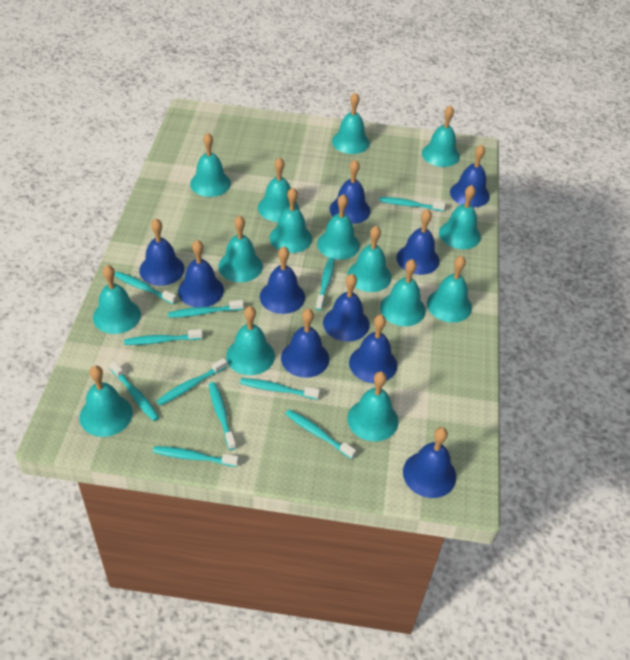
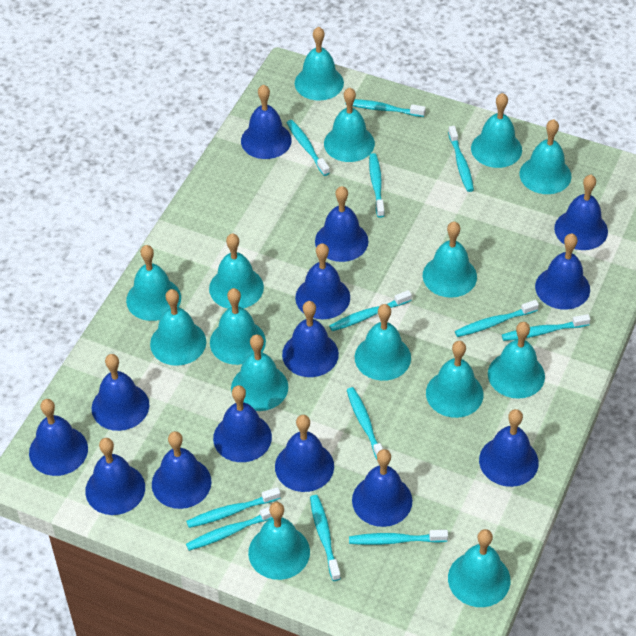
blue bell: [139,219,185,286] [178,240,224,307] [260,247,305,314] [281,309,329,378] [323,274,370,342] [330,160,371,224] [349,315,397,383] [396,209,440,275] [403,427,456,498] [450,145,490,208] = 10 -> [29,399,88,476] [85,438,145,515] [92,354,149,431] [152,431,212,509] [213,385,272,462] [241,84,292,159] [275,415,334,492] [282,301,339,377] [295,243,350,319] [315,186,369,262] [352,449,412,527] [479,409,539,487] [535,234,590,310] [554,175,608,250] = 14
turquoise toothbrush: [110,361,159,421] [114,271,177,304] [124,329,203,345] [153,446,239,467] [157,358,227,405] [168,300,244,318] [209,382,236,450] [240,378,320,400] [286,409,356,459] [316,257,335,310] [379,197,445,211] = 11 -> [186,487,281,528] [186,507,272,551] [287,120,330,176] [310,495,341,581] [329,290,412,331] [347,387,383,459] [349,530,448,545] [353,99,426,117] [369,153,385,218] [448,126,474,192] [455,300,539,337] [502,314,591,341] = 12

